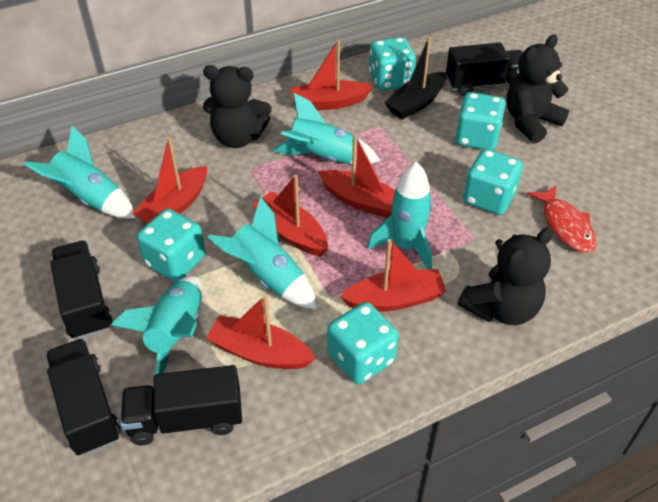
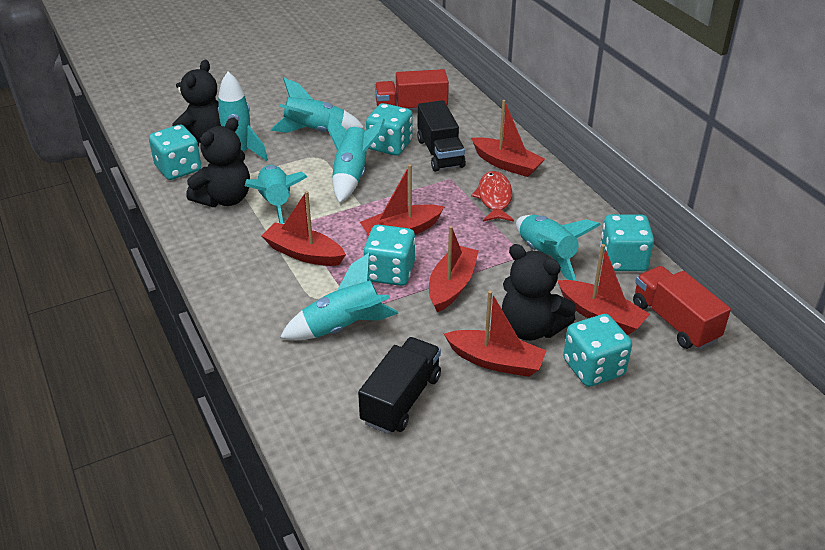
black boat: [384,37,447,119] = 1 -> none = 0
black truck: [46,338,121,456] [50,241,112,339] [120,365,242,445] [446,43,523,96] = 4 -> [358,337,441,434] [417,100,466,172] = 2
red truck: none = 0 -> [375,69,449,110] [633,266,731,350] = 2
turquoise rocket: [24,126,136,219] [111,276,202,375] [208,196,317,310] [273,93,380,164] [368,162,432,270] = 5 -> [218,72,268,161] [245,165,307,224] [271,78,364,133] [280,253,398,340] [327,114,385,203] [516,215,601,281] = 6

